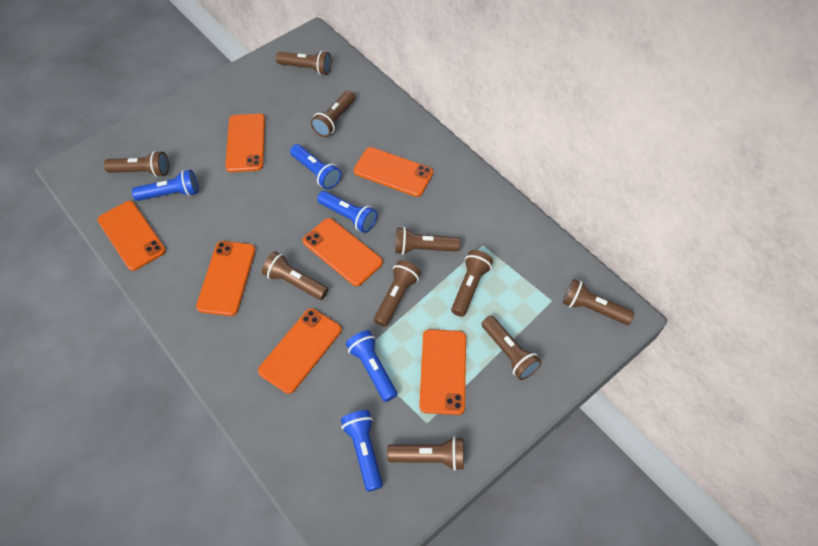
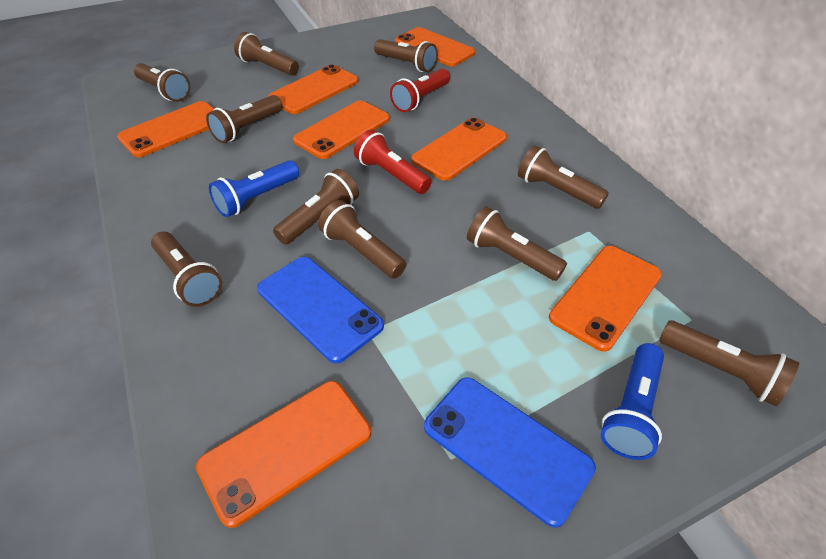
blue flashlight: [132,170,198,201] [290,144,341,189] [317,191,377,233] [341,410,383,492] [346,330,397,402] = 5 -> [209,160,299,217] [601,343,664,460] = 2
blue phone: none = 0 -> [257,257,384,363] [424,377,596,528] = 2
red flashlight: none = 0 -> [354,129,432,194] [390,68,450,112] = 2

